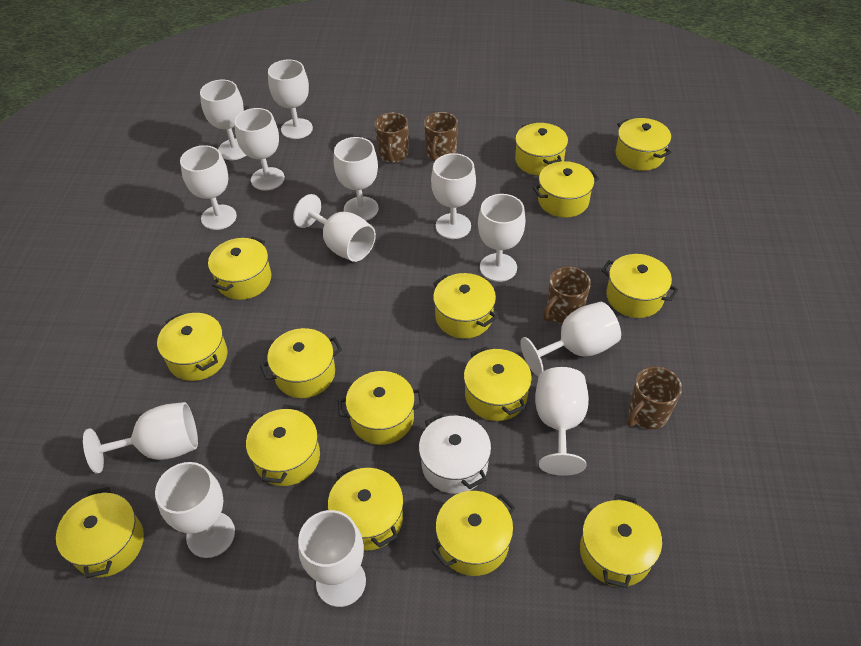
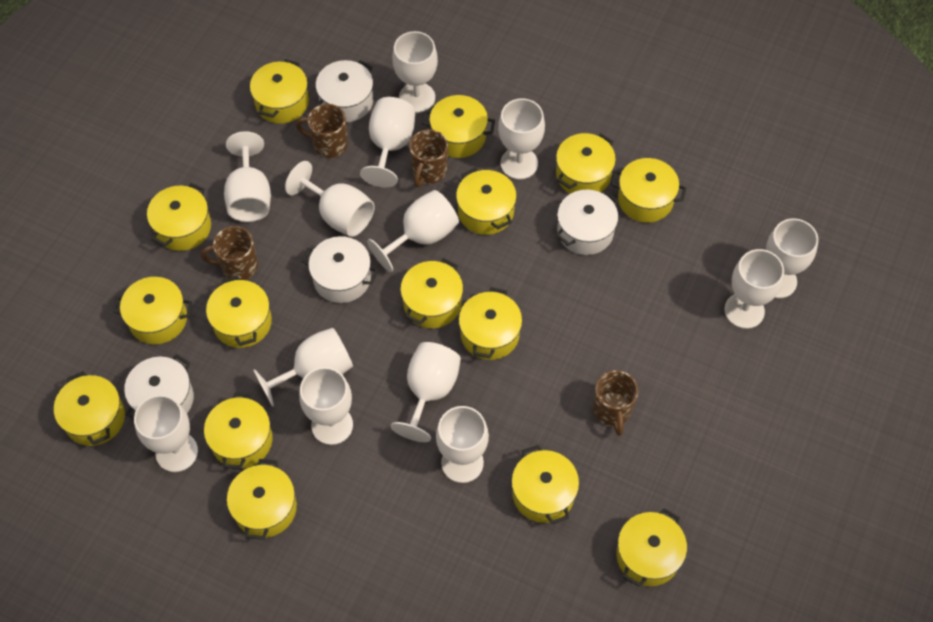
white pot: [419,413,491,494] = 1 -> [124,354,194,420] [302,236,378,303] [316,60,373,122] [556,190,618,255] = 4

